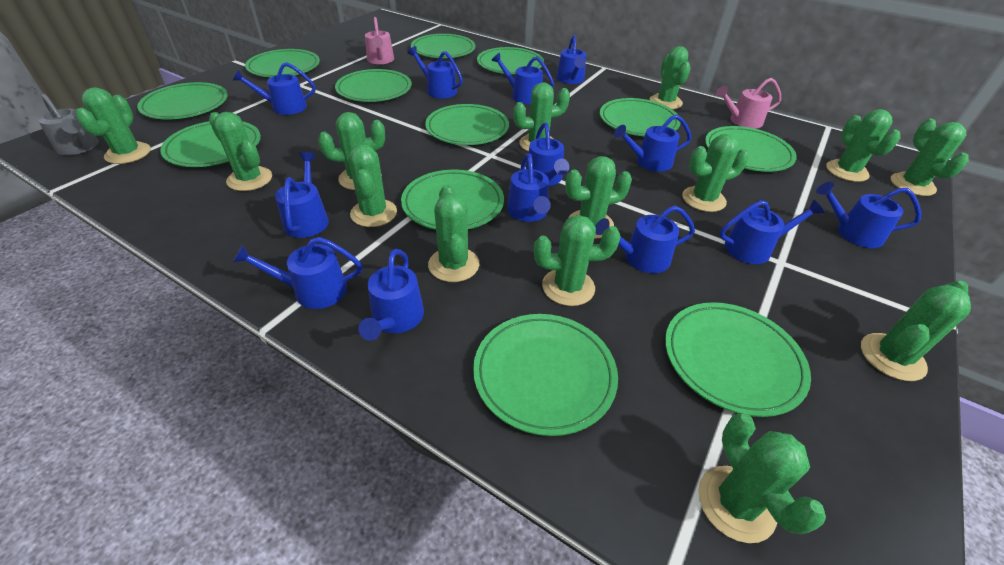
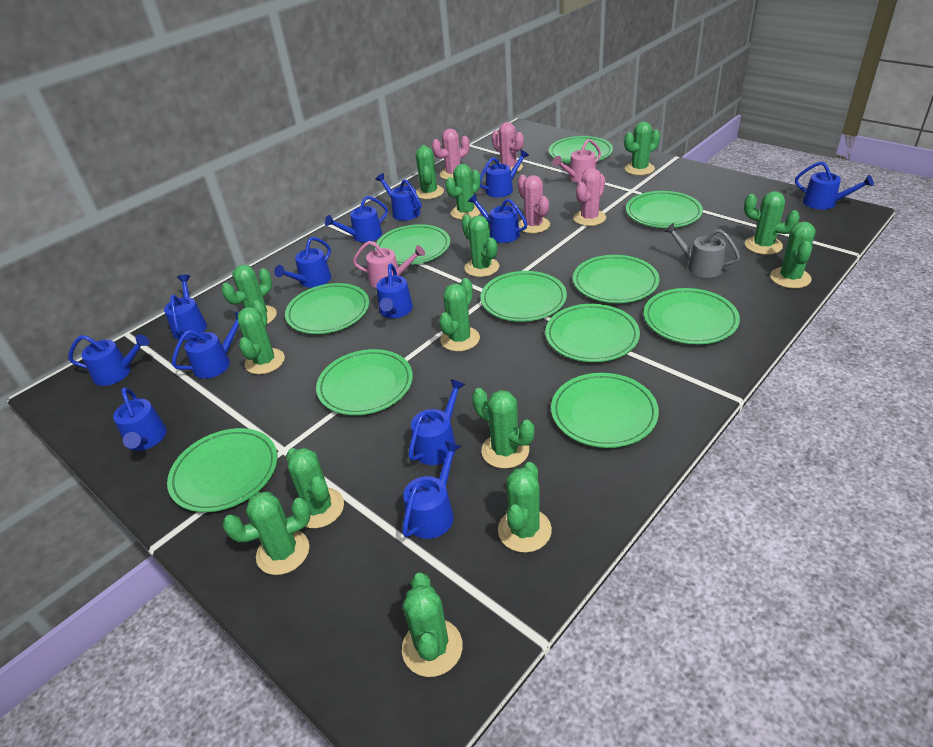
green plate: [137,82,228,119] [160,121,261,167] [245,49,320,77] [335,69,412,102] [401,170,504,230] [411,34,475,58] [425,104,509,145] [473,314,618,436] [477,47,544,74] [600,98,681,136] [665,302,811,417] [705,126,797,172] = 12 -> [167,428,278,512] [285,283,369,334] [316,349,413,415] [375,224,450,265] [481,271,567,322] [545,304,640,362] [549,136,613,163] [551,373,659,448] [573,255,660,303] [626,191,703,228] [644,288,740,344] = 11
pink cactus: none = 0 -> [432,128,469,180] [492,122,524,172] [518,175,550,233] [573,168,606,226] = 4

